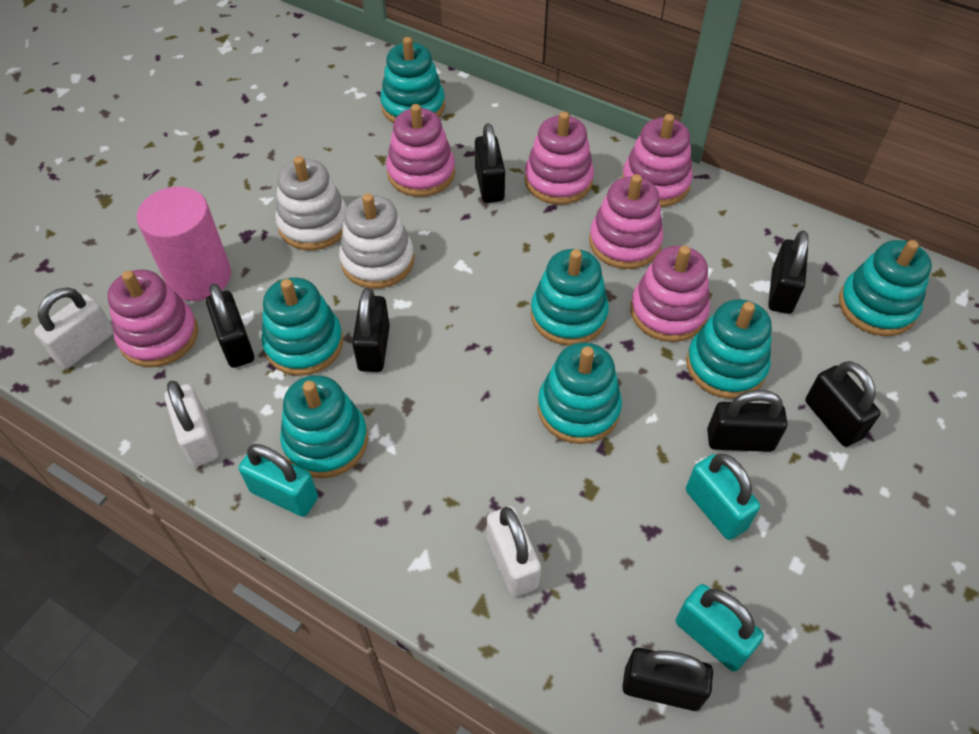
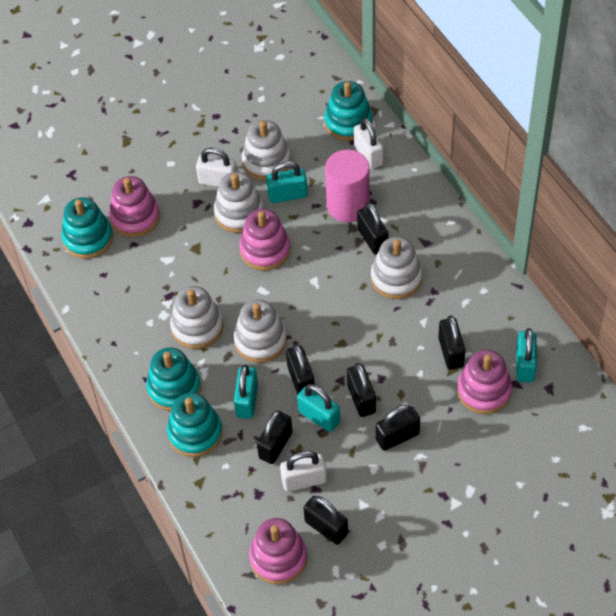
pink stacking toy: [107,270,198,367] [386,104,455,197] [525,112,594,205] [589,174,663,269] [622,114,693,207] [630,246,710,342] = 6 -> [109,176,160,237] [239,209,291,271] [249,518,307,584] [457,350,512,414] = 4
turquoise padlock: [239,444,318,517] [676,584,764,671] [686,454,760,540] = 3 -> [234,365,258,419] [266,161,308,203] [297,384,340,432] [516,328,537,382] = 4
turquoise stacking toy: [261,277,343,376] [280,375,368,478] [380,37,445,123] [531,249,609,346] [538,342,622,444] [686,299,772,399] [839,240,932,336] = 7 -> [61,197,113,259] [146,347,201,411] [167,393,222,457] [324,81,373,141] = 4
white stacking toy: [275,156,347,250] [339,193,414,289] = 2 -> [170,286,223,349] [214,172,264,233] [233,300,287,363] [242,120,291,180] [371,237,423,299] = 5

